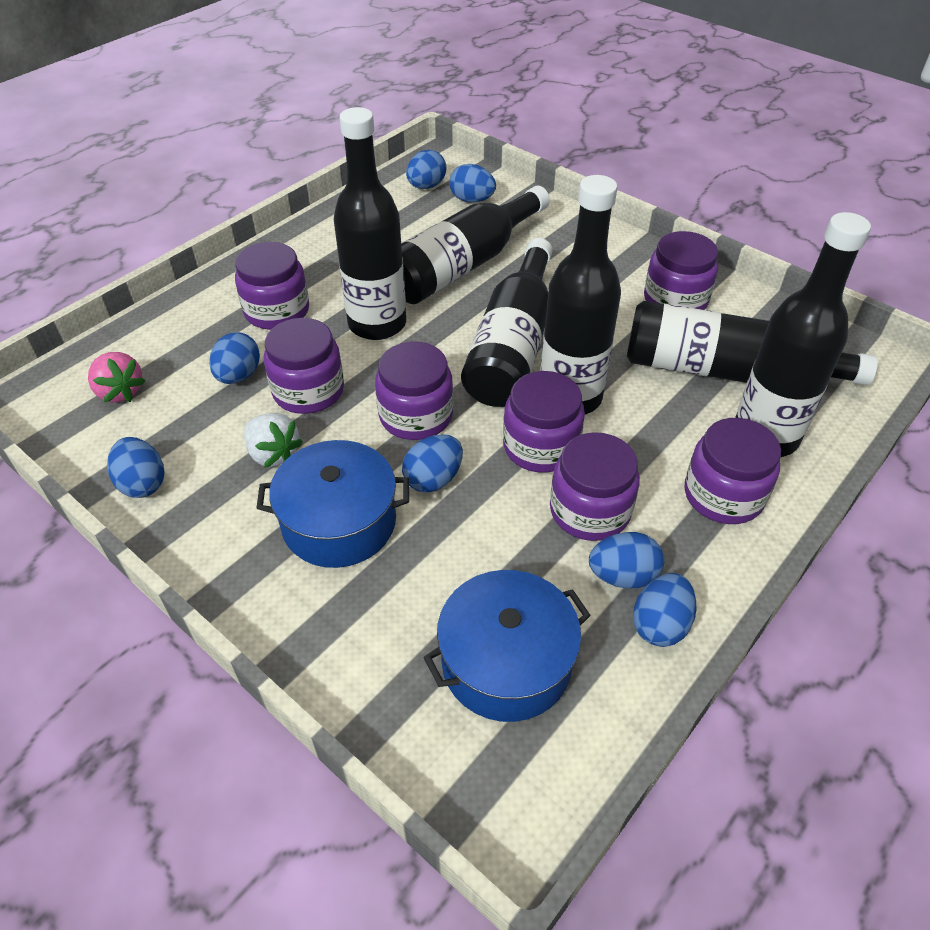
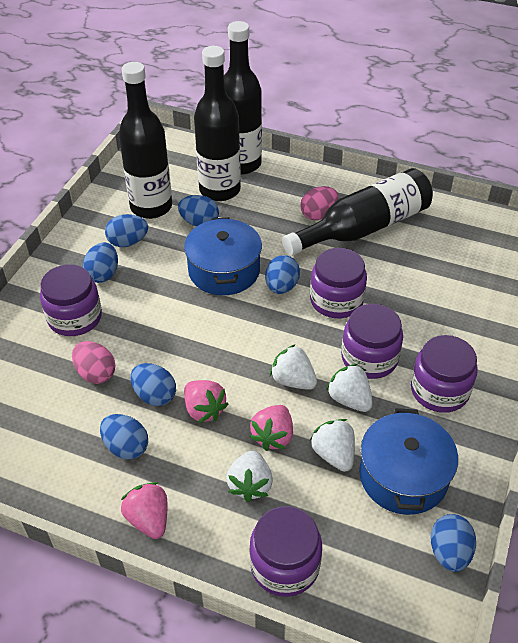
black bottle: [334,107,406,340] [401,185,550,304] [461,238,553,407] [540,175,621,414] [627,301,878,385] [735,212,871,457] = 6 -> [119,62,172,219] [194,46,241,201] [224,21,262,175] [282,168,433,256] = 4
pink egg: none = 0 -> [72,341,116,384] [300,186,339,220] = 2
pink strawberry: [88,352,145,402] = 1 -> [121,482,167,539] [184,380,228,423] [250,405,293,451] = 3
purple jar: [235,242,309,330] [264,318,344,414] [375,342,453,440] [503,371,585,473] [550,432,640,541] [644,231,718,310] [685,418,781,524] = 7 -> [40,264,102,336] [249,506,322,597] [310,248,367,318] [341,304,403,379] [411,335,478,413] = 5
white strawberry: [244,413,303,468] = 1 -> [226,450,273,502] [270,344,317,390] [310,419,355,472] [326,364,373,412] = 4

